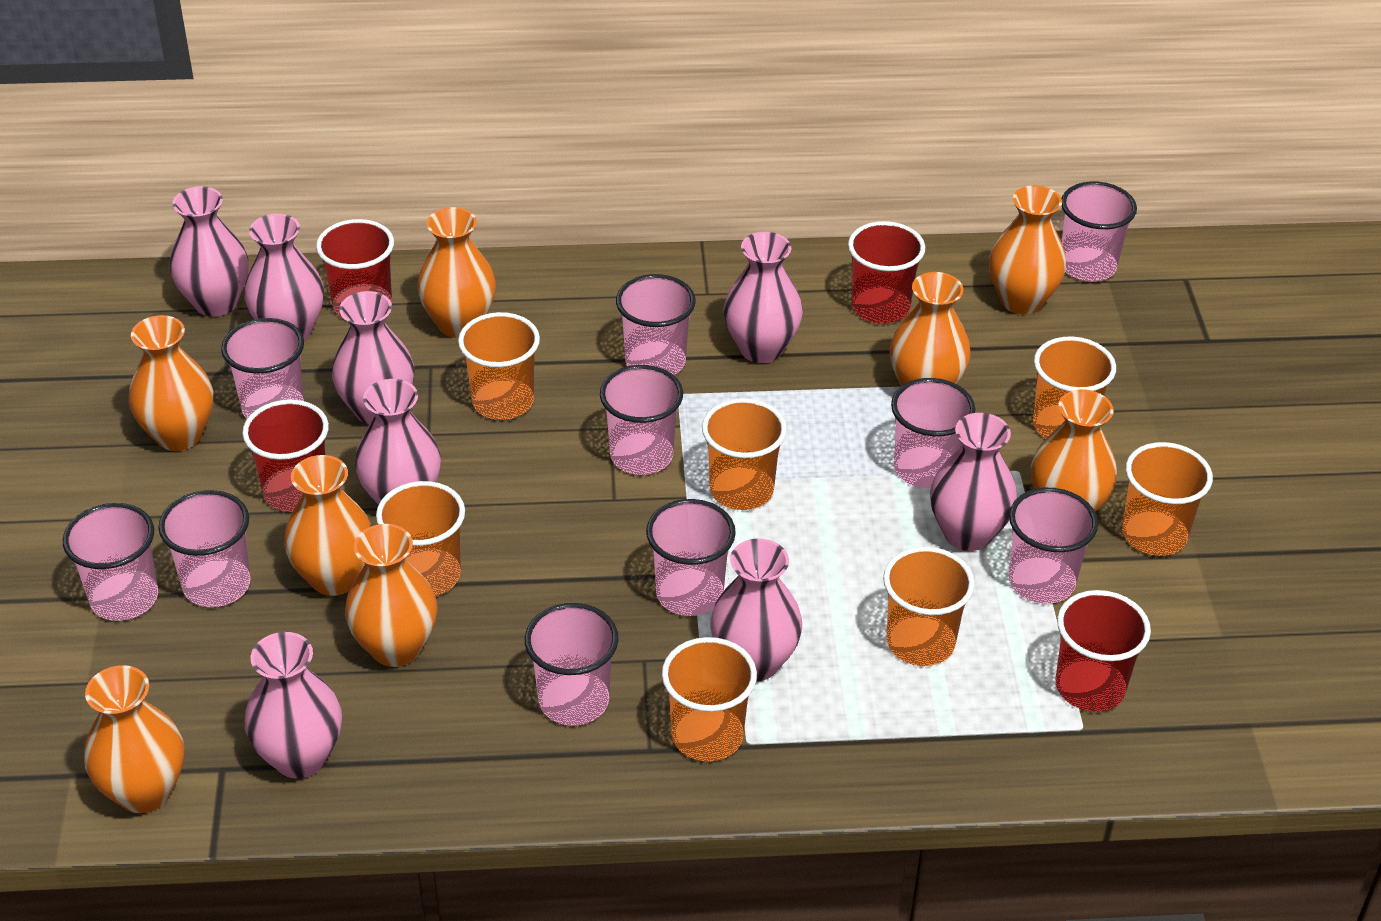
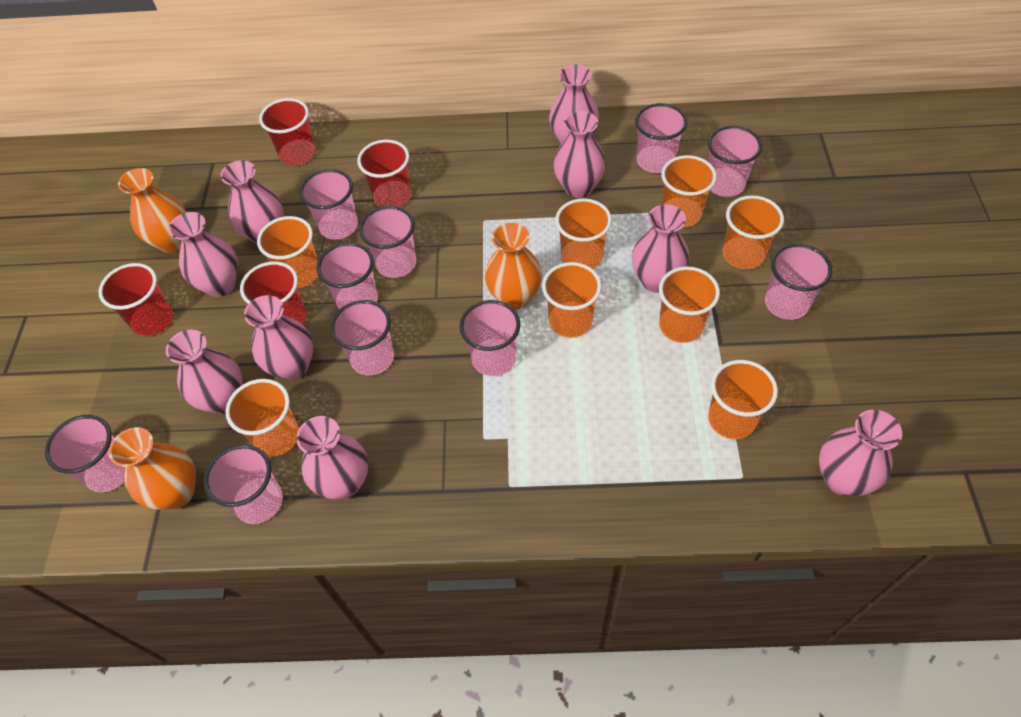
orange cup: [376,481,465,596] [458,312,540,420] [662,637,757,761] [702,398,787,510] [883,547,975,666] [1033,336,1116,438] [1122,442,1213,556] = 7 -> [225,379,299,456] [257,216,318,288] [542,262,602,338] [555,198,612,269] [659,266,720,343] [661,155,717,227] [708,360,778,439] [723,195,784,269] = 8
orange vase: [84,665,184,813] [129,315,213,451] [284,455,371,596] [345,524,437,667] [417,207,496,338] [890,272,971,386] [989,185,1066,314] [1031,389,1117,512] = 8 -> [109,427,196,510] [118,168,186,253] [485,223,542,310] = 3
pink vase: [170,186,249,317] [244,214,324,340] [245,632,342,779] [332,291,415,425] [355,379,441,505] [710,539,802,682] [724,232,803,363] [930,413,1017,551] = 8 -> [166,330,242,414] [169,212,238,297] [220,160,284,244] [244,295,313,380] [296,416,368,499] [549,65,599,144] [553,111,606,198] [631,204,689,293] [819,410,902,496] = 9

